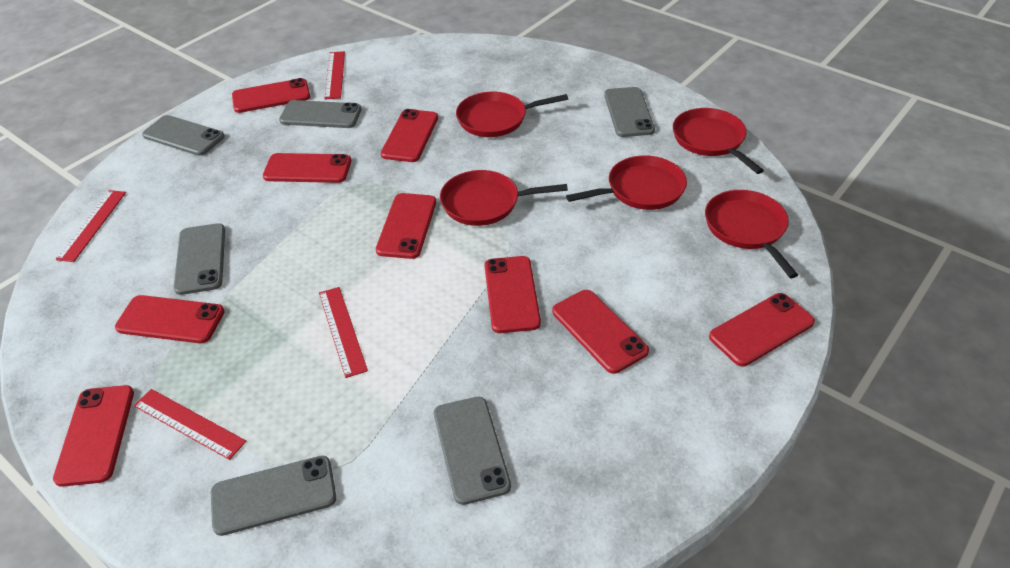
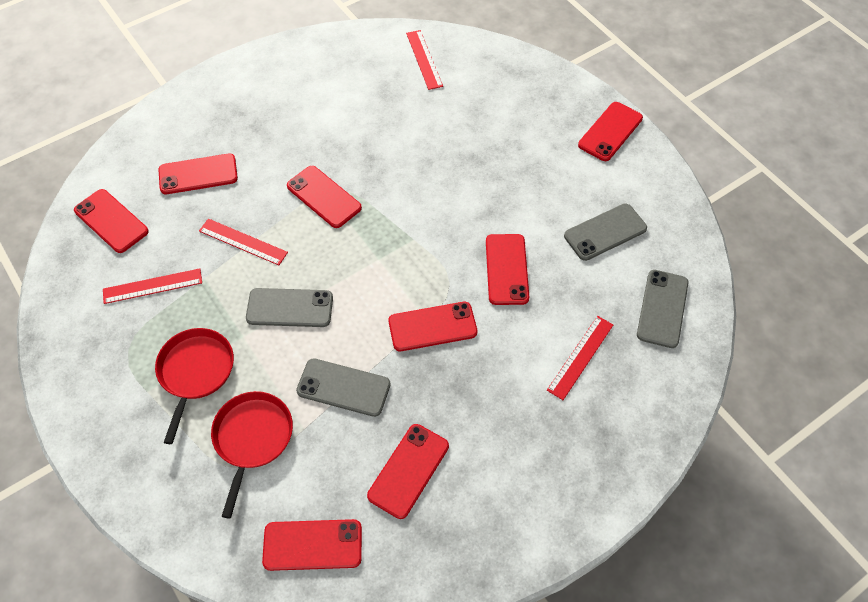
grey phone: [142,115,225,156] [173,223,225,295] [211,456,336,536] [279,100,362,128] [434,397,511,505] [604,87,655,137] = 6 -> [246,288,333,327] [296,358,391,417] [564,204,647,261] [637,270,688,348] = 4
red pan: [440,170,568,226] [456,92,568,137] [566,155,687,210] [673,108,764,174] [705,190,798,278] = 5 -> [155,328,234,444] [211,391,293,518] = 2
red phone: [53,385,134,487] [115,295,225,343] [232,78,310,113] [263,153,351,183] [376,193,436,259] [381,109,438,162] [485,256,541,333] [552,290,649,374] [709,293,815,366] = 9 -> [74,189,149,253] [158,153,238,194] [262,519,362,571] [287,166,362,228] [367,424,449,519] [388,302,477,351] [486,234,529,305] [578,102,643,161] = 8

